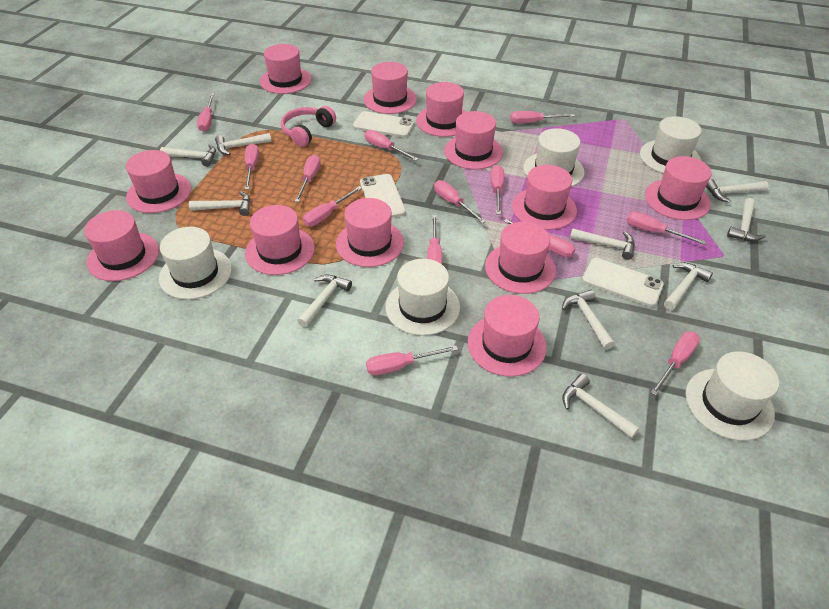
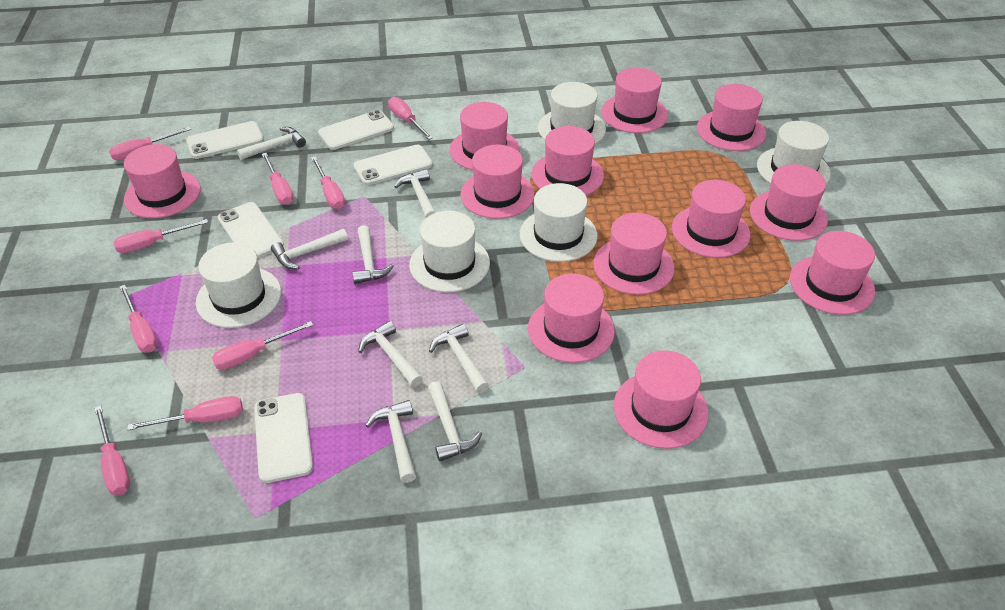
pink headphones: [281,106,336,147] = 1 -> none = 0
pink screwdriver: [197,93,214,132] [245,144,259,190] [295,155,321,202] [303,186,362,226] [365,130,418,161] [366,345,458,375] [427,215,442,264] [434,180,486,224] [491,165,504,214] [504,219,575,257] [510,111,575,123] [626,211,706,245] [650,331,700,396] = 13 -> [94,406,130,496] [109,127,191,160] [113,219,208,253] [120,285,157,353] [127,396,243,430] [212,321,313,370] [262,153,294,205] [311,156,345,209] [388,97,433,140] = 9
white hammer: [160,144,216,167] [189,191,250,216] [215,133,272,155] [297,275,352,327] [562,290,615,350] [562,374,640,439] [570,228,635,260] [664,263,713,310] [706,179,768,203] [727,198,766,241] = 10 -> [237,127,306,160] [271,229,348,269] [352,225,394,284] [358,321,423,387] [365,400,416,483] [394,169,436,218] [428,381,482,461] [429,323,489,393] = 8
white phone: [353,111,415,137] [360,174,406,218] [582,258,664,307] = 3 -> [186,121,264,159] [218,202,284,258] [254,393,313,483] [318,110,394,150] [353,145,433,185] = 5

